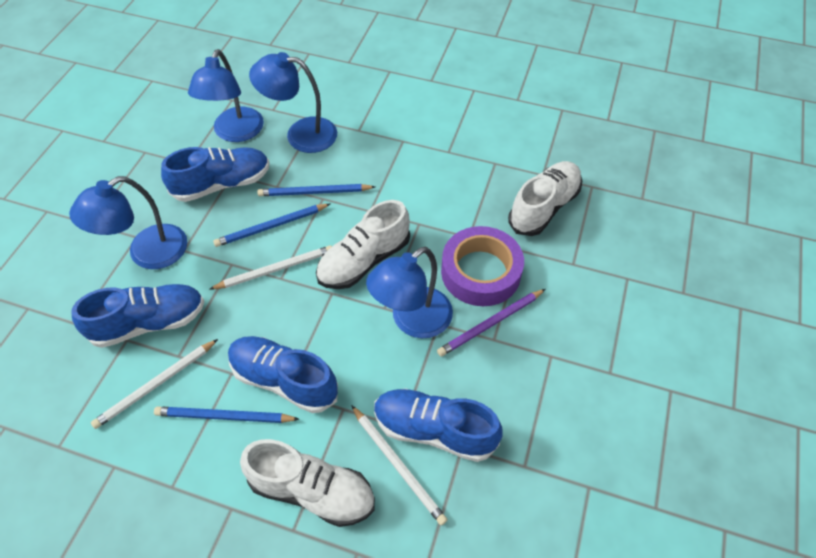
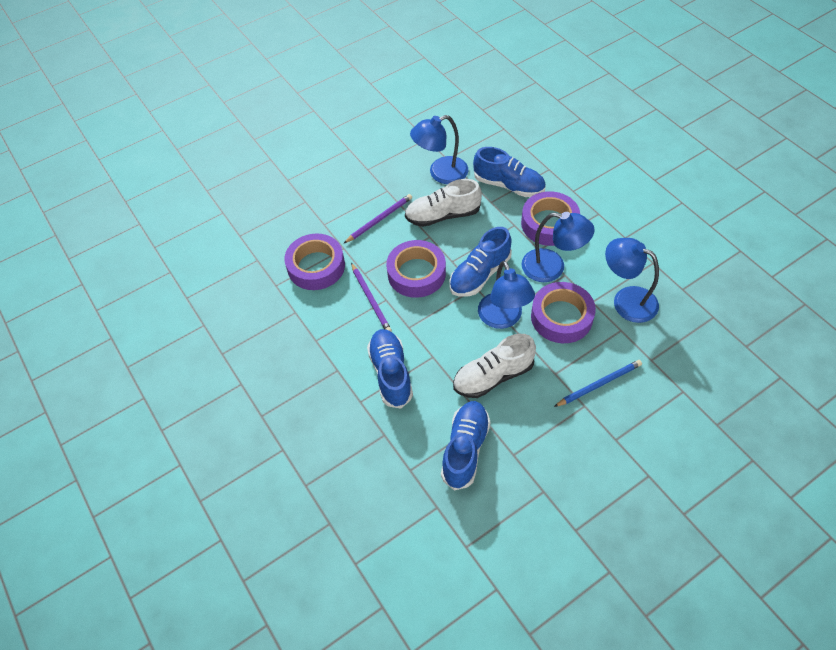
blue pencil: [154,406,299,423] [213,204,330,247] [257,184,375,196] = 3 -> [554,360,642,407] = 1
purple pencil: [437,289,545,357] = 1 -> [344,194,412,243] [351,263,392,332] = 2
purple tape: [441,226,524,306] = 1 -> [285,233,345,290] [386,240,446,298] [521,191,580,246] [531,282,596,343] = 4
white pencil: [91,339,218,429] [210,245,332,289] [351,405,448,525] = 3 -> none = 0
white shoe: [240,439,375,527] [316,200,410,289] [508,161,582,236] = 3 -> [405,179,482,227] [453,334,536,398] = 2

